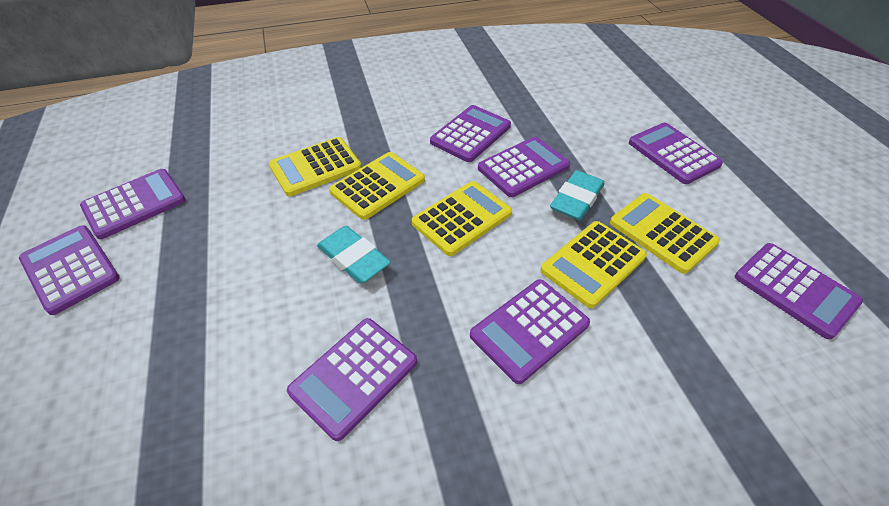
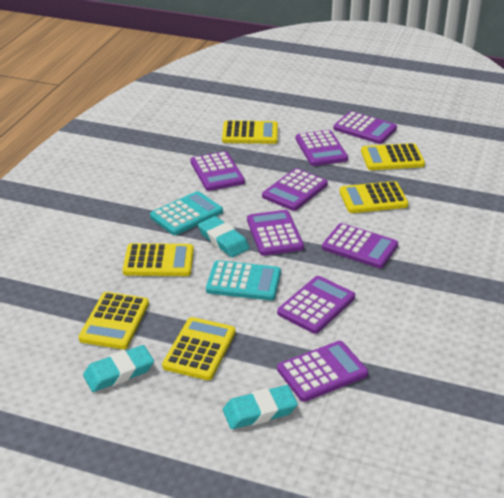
turquoise calculator: none = 0 -> [150,191,223,235] [206,260,281,300] = 2
turquoise eraser: [317,226,391,284] [550,170,605,220] = 2 -> [83,345,154,392] [198,216,250,257] [223,385,298,429] = 3
yellow calculator: [269,137,362,196] [329,152,425,220] [412,181,512,256] [540,221,647,308] [610,193,720,274] = 5 -> [79,292,149,349] [123,243,194,276] [162,317,236,380] [222,120,278,144] [339,181,409,213] [361,143,425,170] = 6

